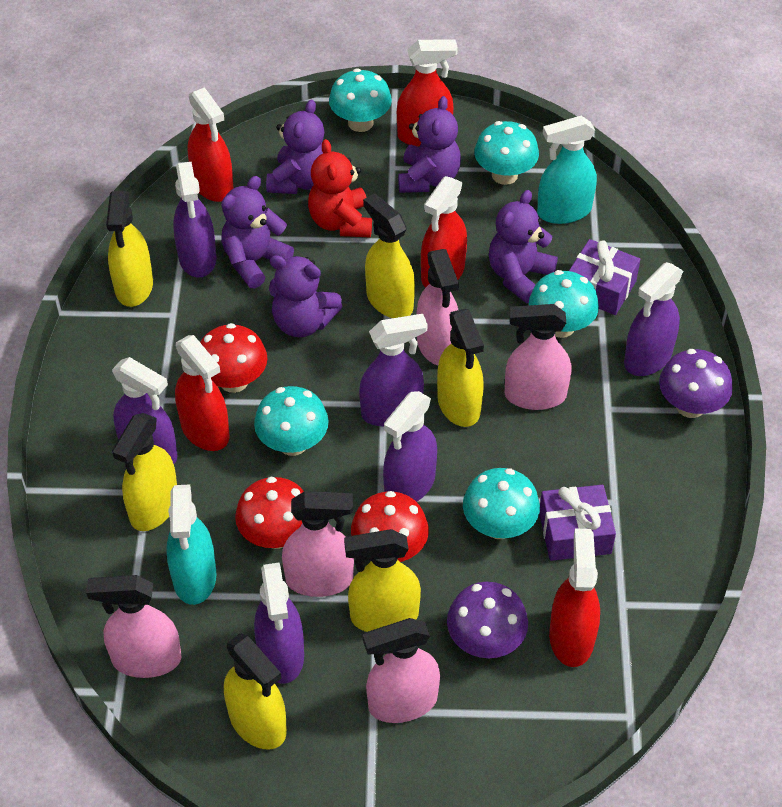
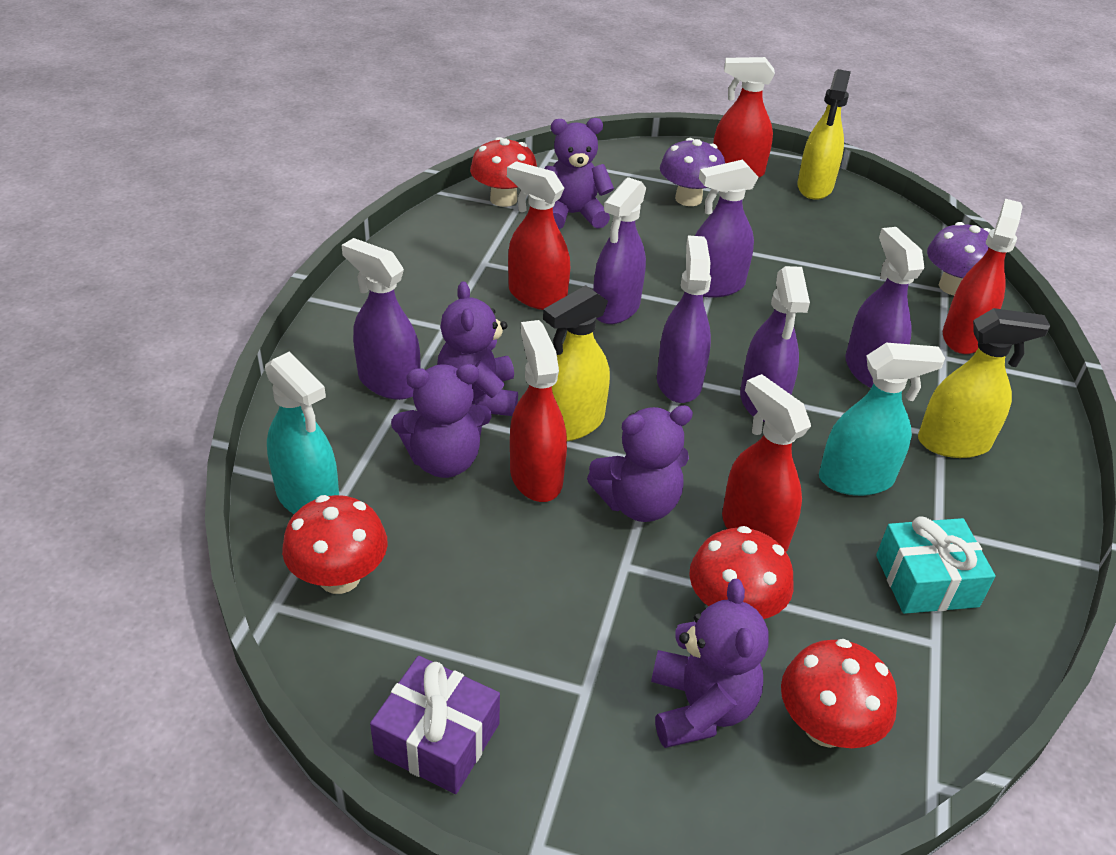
pink spray bottle: [86,575,182,678] [282,491,354,597] [363,618,440,723] [416,249,459,366] [505,304,572,410] = 5 -> none = 0
purple gift: [539,485,616,561] [569,239,640,315] = 2 -> [370,656,500,794] = 1
red mushroom: [200,323,268,393] [235,477,304,549] [351,491,429,562] = 3 -> [282,495,388,594] [470,137,537,207] [689,526,794,619] [781,639,897,748] = 4
red teddy bear: [308,139,372,237] = 1 -> none = 0
turquoise gift: none = 0 -> [876,516,996,614] = 1
turquoise mushroom: [254,386,329,456] [329,68,392,132] [463,468,540,539] [474,121,539,185] [529,270,599,338] = 5 -> none = 0
yellow spray bottle: [106,191,153,307] [112,413,177,531] [224,633,287,749] [344,529,421,632] [363,194,415,318] [437,309,484,427] = 6 -> [543,285,610,441] [797,69,851,200] [918,308,1050,458] = 3

